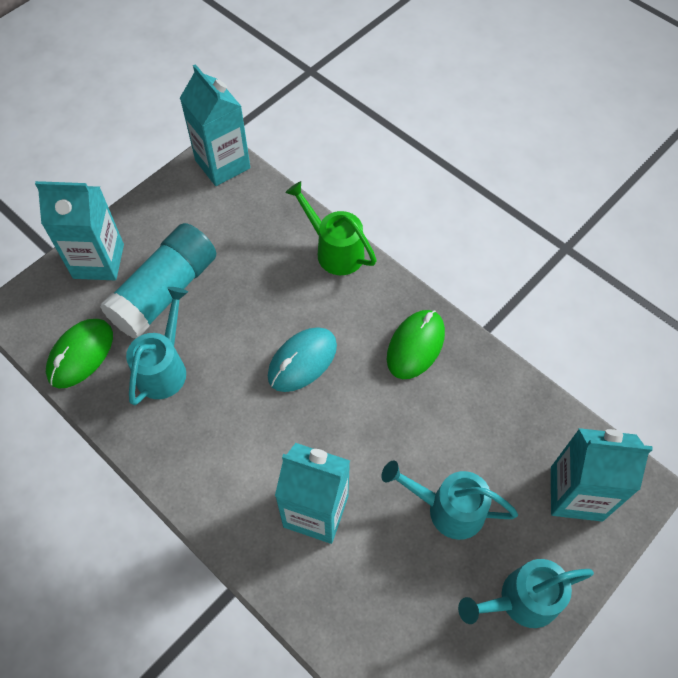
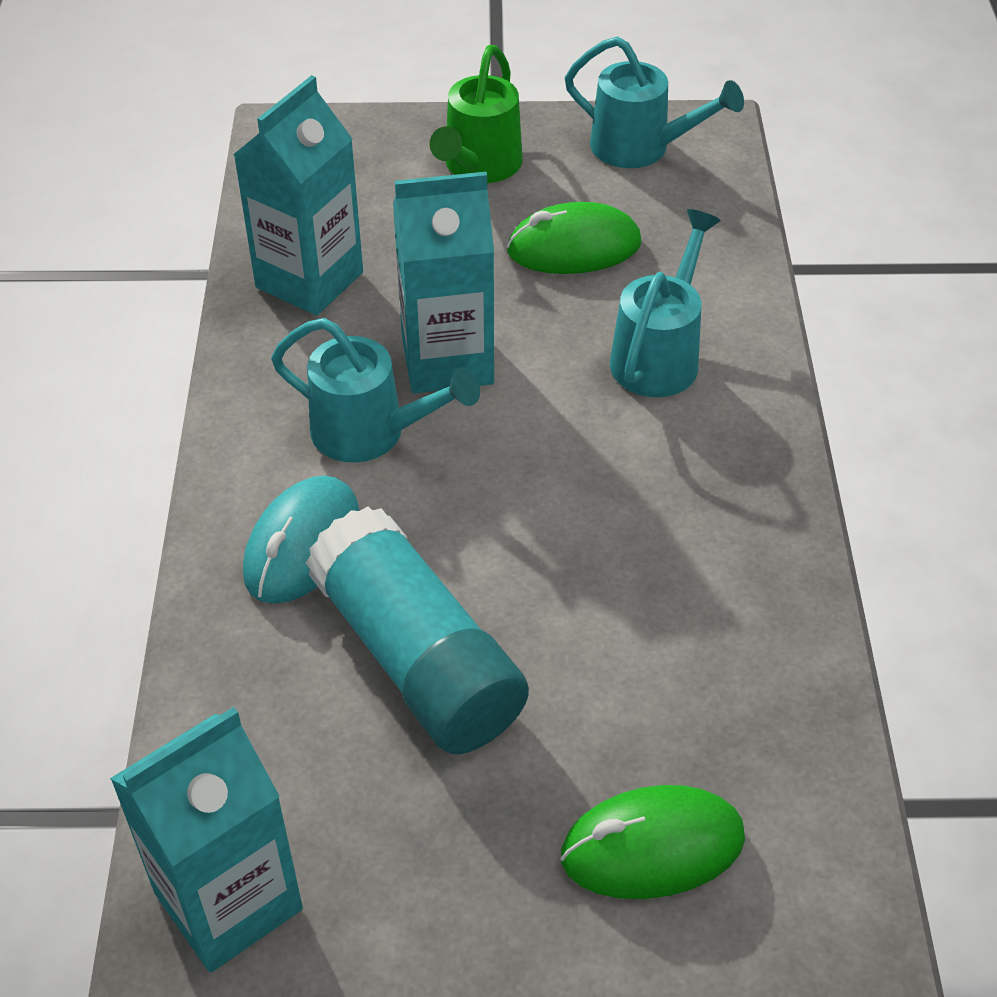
turquoise carton: [35,181,124,280] [180,64,250,186] [275,443,350,544] [551,428,653,521] = 4 -> [110,707,303,972] [233,75,363,316] [393,172,494,393] = 3

